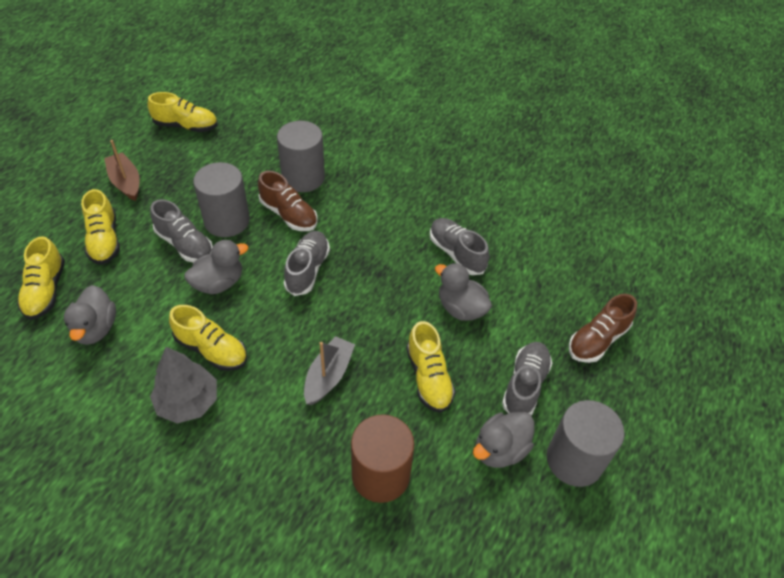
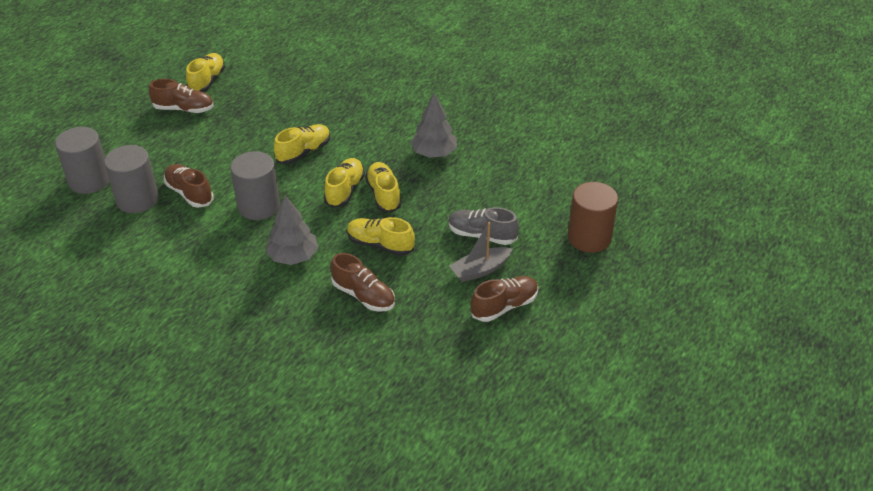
brown boat: [104,140,140,201] = 1 -> none = 0
brown shoe: [258,171,318,231] [569,294,637,363] = 2 -> [149,79,214,113] [164,164,214,208] [331,253,395,312] [471,276,538,322] = 4
grey duck: [64,285,116,345] [184,240,249,294] [435,263,492,321] [473,411,535,468] = 4 -> none = 0
grey shoe: [150,199,213,263] [284,231,330,296] [430,218,489,275] [502,342,552,415] = 4 -> [448,207,519,245] = 1
grey tree: [150,347,217,423] = 1 -> [265,196,318,265] [410,93,457,158] = 2

